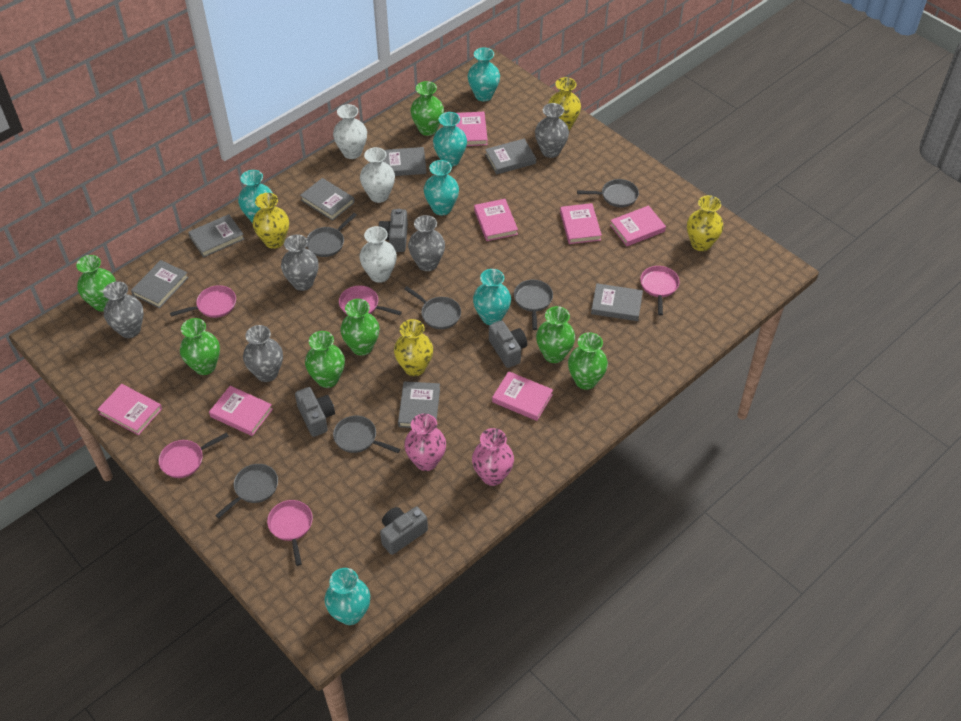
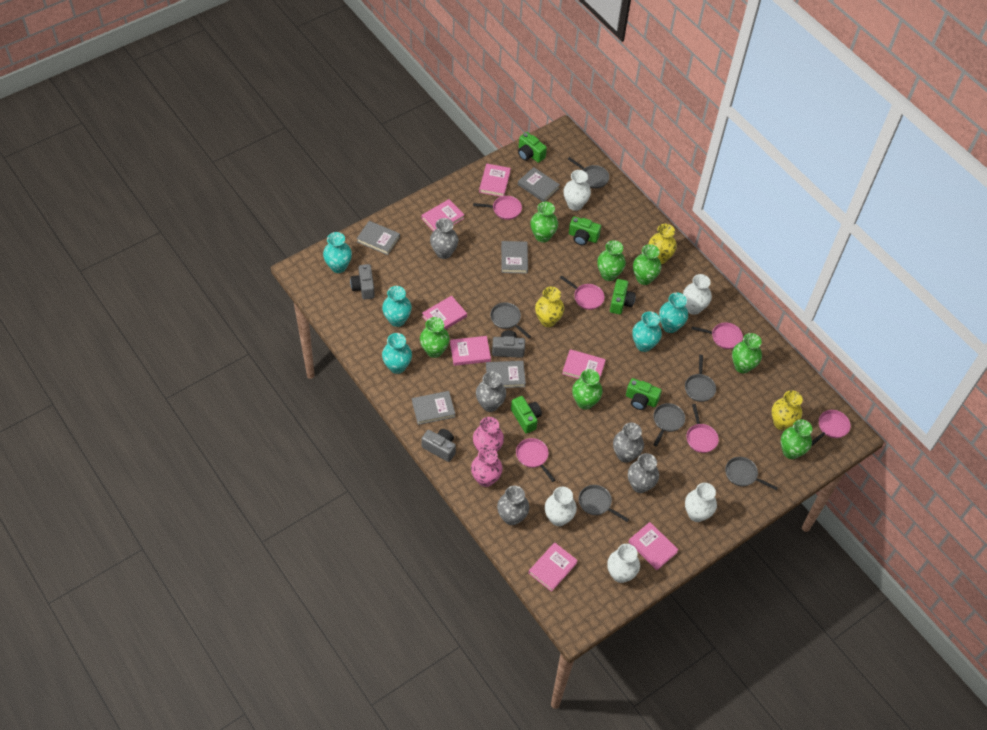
green camera: none = 0 -> [511,396,542,434] [518,132,547,163] [569,216,601,245] [610,279,636,314] [626,378,662,410] = 5
grey book: [131,260,189,308] [188,214,244,257] [300,178,355,221] [383,147,426,176] [398,381,440,428] [485,139,536,174] [591,283,643,321] = 7 -> [357,221,400,255] [412,391,455,425] [486,361,526,388] [501,241,528,274] [518,167,560,202] = 5
grey camera: [295,387,335,437] [379,209,408,252] [380,506,428,555] [489,321,527,368] = 4 -> [350,264,375,300] [422,429,456,462] [492,330,525,358] = 3
pink pan: [158,432,228,478] [170,285,236,318] [267,500,313,566] [339,286,402,315] [640,266,680,315] = 5 -> [473,196,522,220] [516,438,555,482] [560,276,604,310] [687,404,719,453] [692,322,743,349] [812,410,851,446] = 6
turquoise vase: [238,170,273,223] [324,568,370,625] [424,160,459,216] [433,112,467,167] [468,47,500,101] [473,269,511,325] = 6 -> [323,232,352,273] [382,286,412,327] [382,333,412,374] [632,311,662,352] [659,293,688,333] = 5
white vase: [333,104,367,159] [359,226,397,283] [360,147,395,203] = 3 -> [545,487,577,526] [563,170,591,211] [607,544,640,583] [683,274,712,315] [685,483,717,522] = 5
yellow vase: [253,193,289,249] [394,319,433,376] [548,77,581,130] [687,195,723,251] = 4 -> [535,286,564,327] [649,224,677,264] [771,390,803,430] = 3

